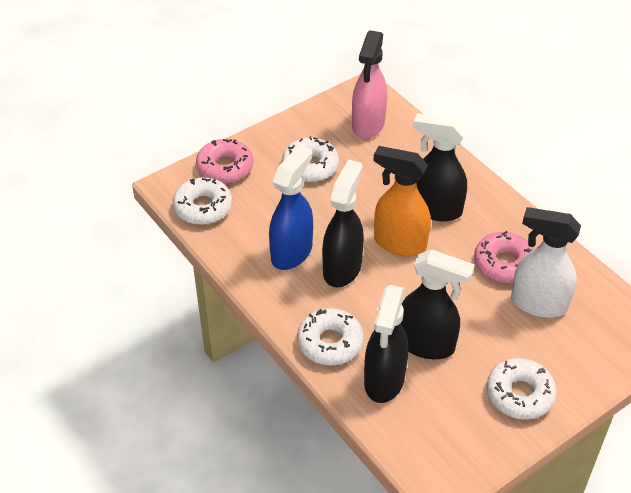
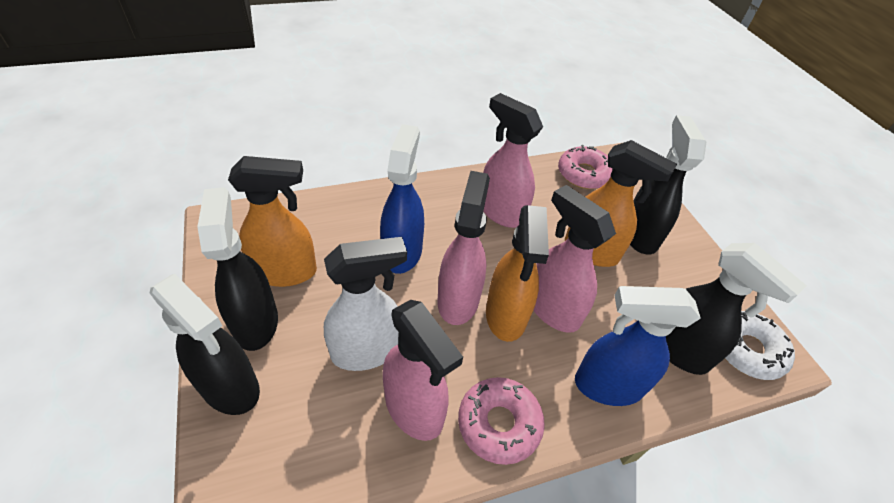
blue spray bottle: [269,145,313,270] = 1 -> [380,124,424,274] [575,286,701,406] = 2
orange spray bottle: [374,146,431,256] = 1 -> [228,156,317,287] [486,205,549,342] [565,140,677,267] = 3
pink spray bottle: [352,30,387,139] = 1 -> [383,300,463,441] [438,171,490,325] [483,93,543,228] [533,185,616,333] = 4
white donut: [173,177,232,225] [282,136,339,182] [297,308,364,365] [486,358,557,420] = 4 -> [725,311,795,380] = 1

